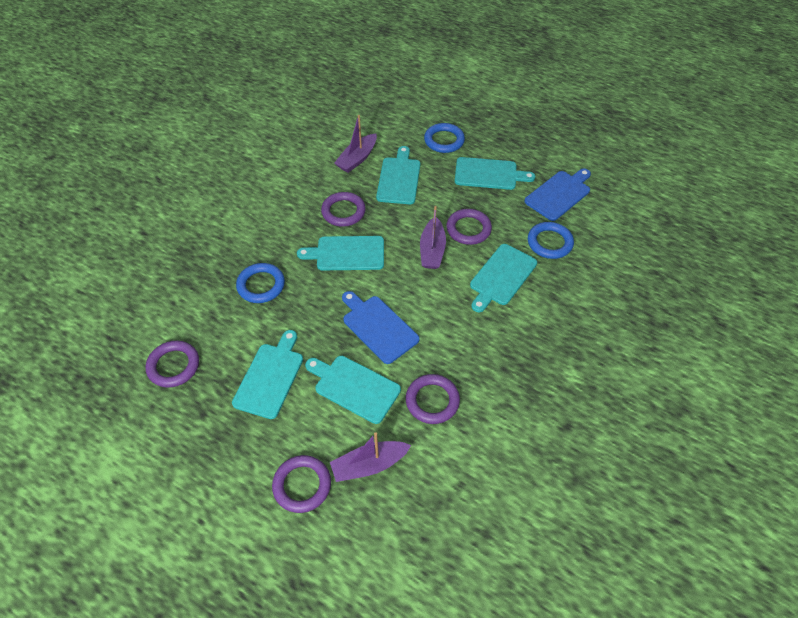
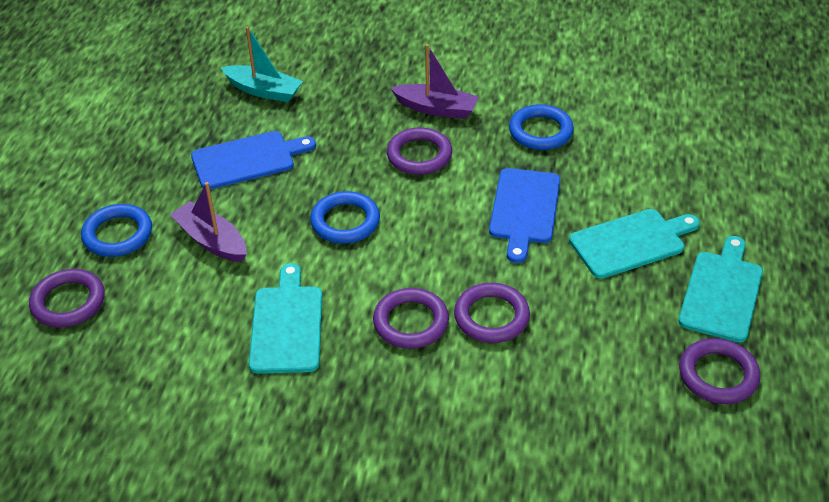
purple boat: [330,432,411,482] [334,115,377,173] [420,206,446,269] = 3 -> [170,182,247,262] [390,44,479,119] = 2
turquoise boat: none = 0 -> [221,26,303,102] = 1
turquoise cutting board: [232,330,303,419] [297,236,384,270] [305,356,401,424] [376,146,420,204] [455,157,535,190] [470,244,537,312] = 6 -> [249,263,322,374] [569,209,700,279] [678,236,763,342] = 3

